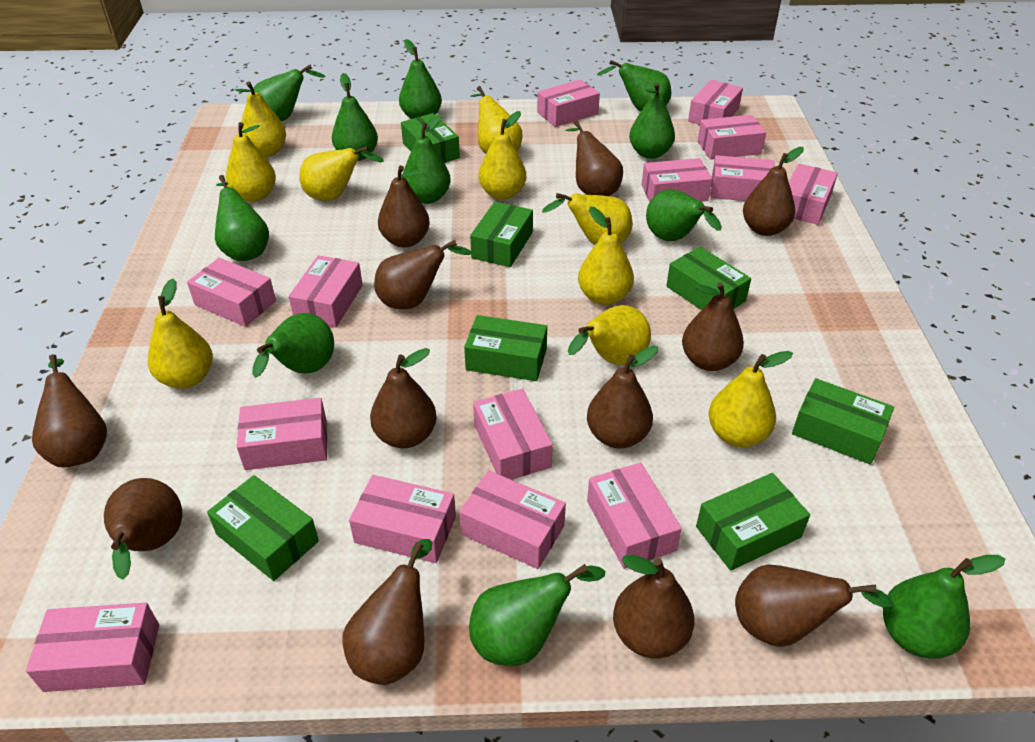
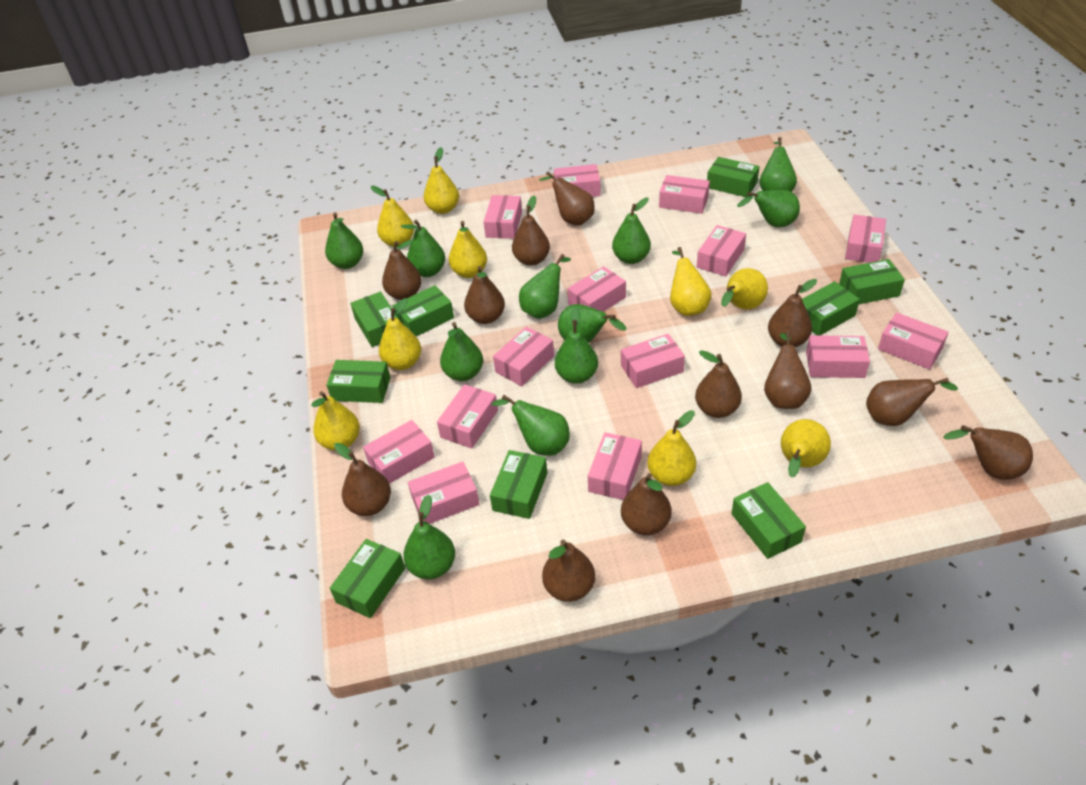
green box: [207,475,319,581] [401,113,460,163] [464,315,547,381] [470,202,533,267] [666,247,751,310] [696,473,810,571] [792,378,894,465] = 7 -> [327,360,391,403] [330,539,405,618] [350,292,398,347] [392,285,454,337] [490,450,547,519] [707,157,760,197] [731,482,806,559] [802,281,860,336] [839,259,905,304] = 9
yellow pear: [148,279,213,389] [226,122,276,202] [235,82,286,157] [299,146,384,201] [471,86,522,154] [479,111,526,200] [542,193,633,245] [568,305,651,365] [578,206,634,305] [709,351,793,447] = 10 -> [311,391,360,450] [371,186,414,247] [379,298,421,370] [424,147,459,214] [449,221,487,278] [647,410,696,486] [670,247,712,316] [721,268,768,309] [781,419,831,478] = 9

